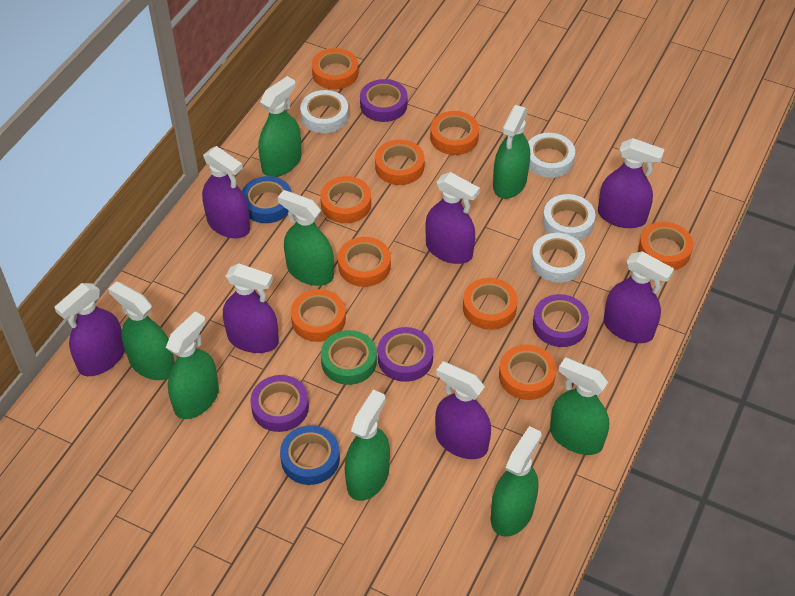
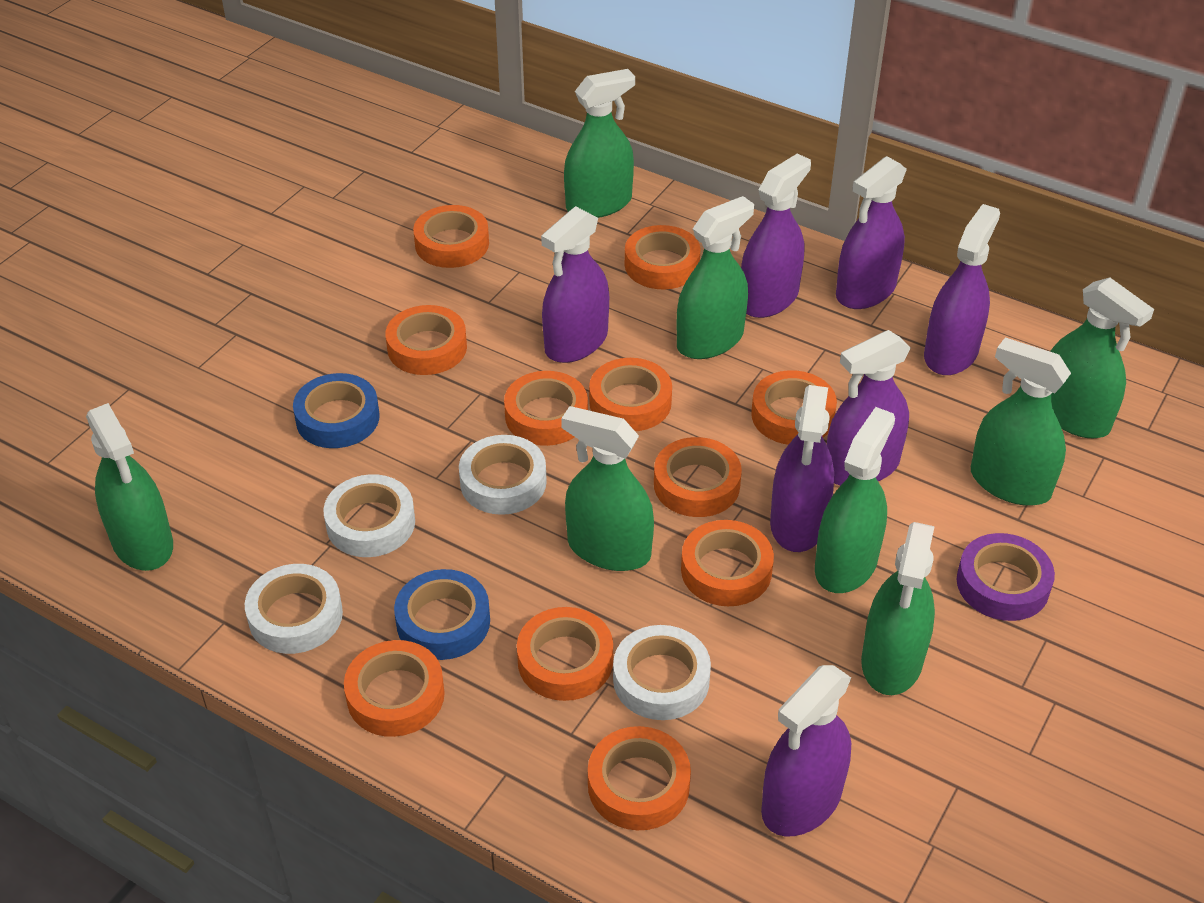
green tape: [321,330,377,385] = 1 -> none = 0
orange tape: [291,289,346,342] [312,48,358,90] [320,176,371,223] [338,237,391,287] [375,140,425,185] [430,111,479,155] [463,278,518,330] [499,345,556,400] [639,222,693,270] = 9 -> [344,640,445,737] [385,305,467,375] [413,205,489,268] [504,371,588,446] [517,607,613,701] [588,726,691,830] [589,358,672,431] [625,225,700,289] [654,437,742,517] [681,520,774,606] [751,370,837,445] = 11
purple tape: [250,375,309,432] [360,79,407,122] [378,327,433,382] [533,294,589,347] = 4 -> [957,533,1055,621] = 1

